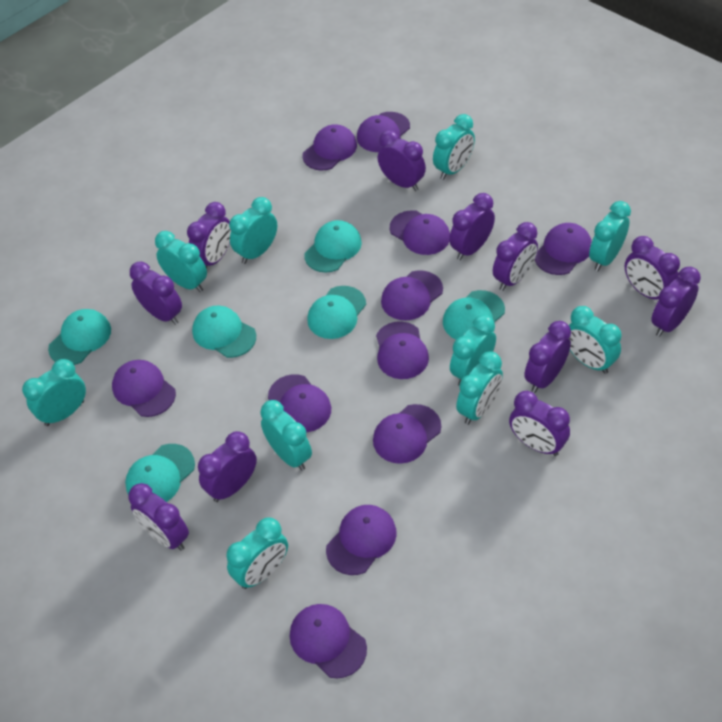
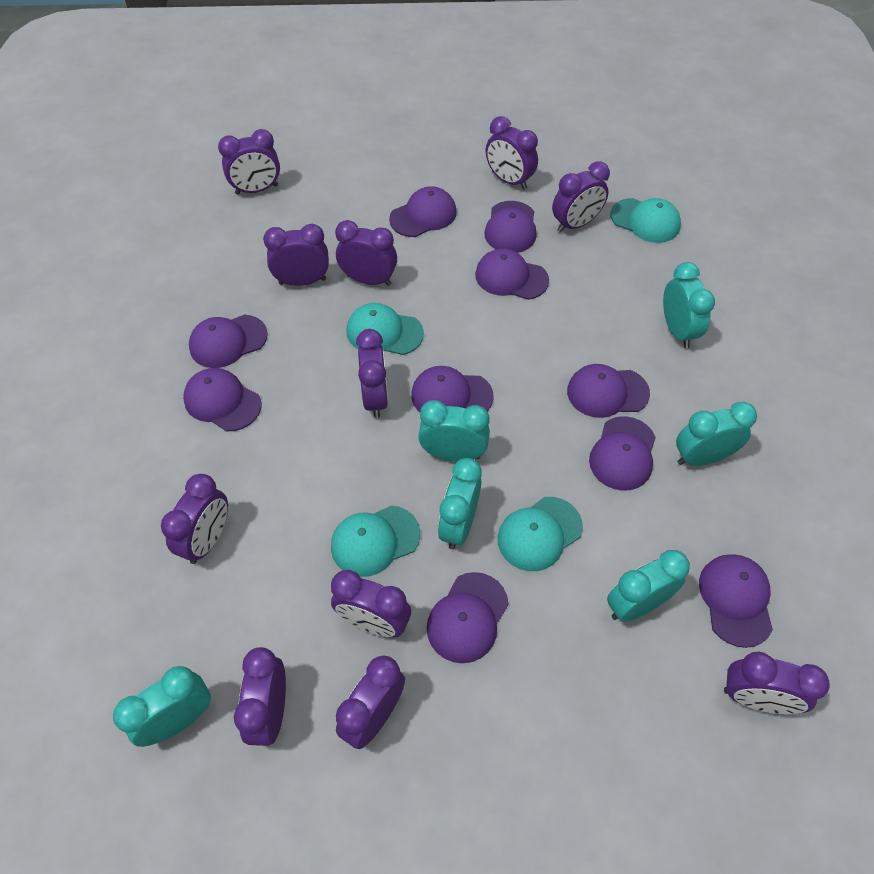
purple cap: [112,360,176,417] [268,374,331,432] [290,604,367,678] [302,124,357,170] [326,505,397,575] [357,112,410,152] [373,404,441,464] [376,321,429,379] [381,270,443,321] [390,210,450,255] [535,223,592,275] = 11 -> [183,368,261,431] [189,314,268,368] [389,186,457,237] [411,366,494,412] [426,572,509,663] [475,248,549,300] [484,201,537,253] [567,364,650,418] [589,416,656,491] [699,554,773,648] = 10
turquoise cap: [48,309,111,365] [125,444,195,502] [192,306,256,358] [304,220,362,273] [307,286,366,339] [443,290,505,339] = 6 -> [331,505,420,577] [346,303,424,355] [498,497,583,571] [611,198,681,243] = 4
turquoise clock: [22,359,86,426] [155,231,207,292] [226,517,288,589] [229,197,277,264] [261,400,312,471] [433,114,475,180] [450,315,496,385] [456,351,503,425] [569,306,622,374] [589,201,631,271] = 10 -> [113,666,211,747] [418,400,490,462] [438,458,482,550] [607,550,690,622] [663,262,715,348] [676,402,757,466] = 6

